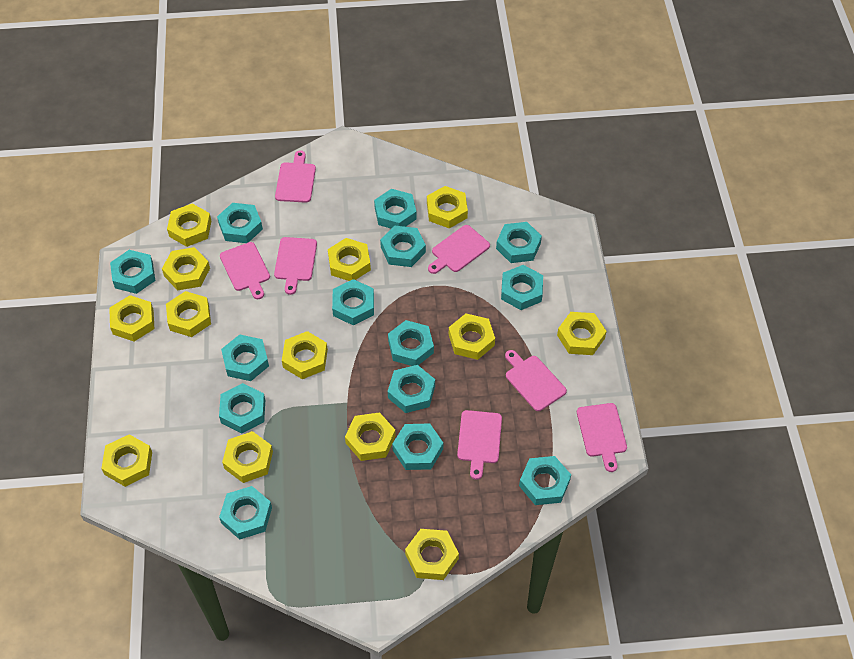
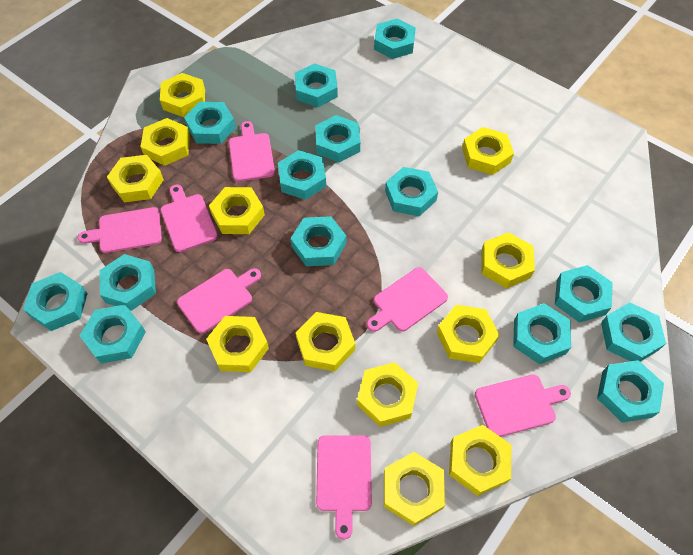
yellow nut: [101,434,152,487] [109,295,154,341] [162,247,210,290] [166,291,211,337] [167,204,211,247] [222,431,273,483] [282,331,328,379] [328,238,371,281] [345,412,396,461] [405,529,459,580] [427,186,468,228] [449,313,495,360] [557,312,607,355] = 13 -> [107,155,164,202] [140,118,190,166] [160,73,205,117] [206,316,269,372] [209,187,265,234] [296,312,355,371] [357,362,418,427] [384,452,445,526] [437,305,499,363] [449,425,511,496] [462,127,514,175] [481,232,535,288] = 12

